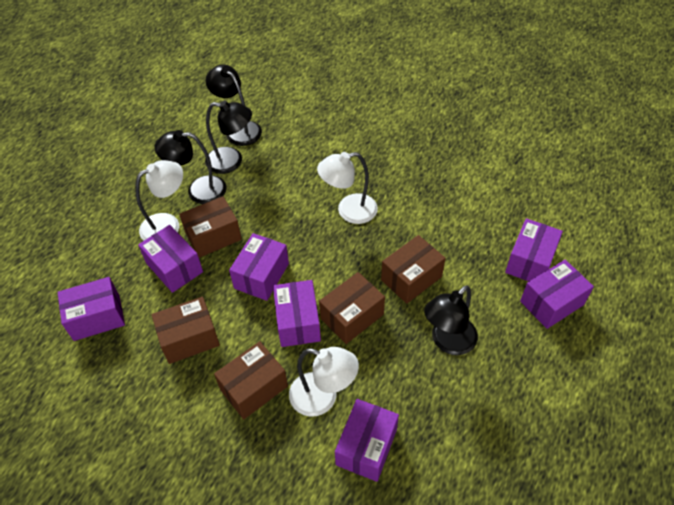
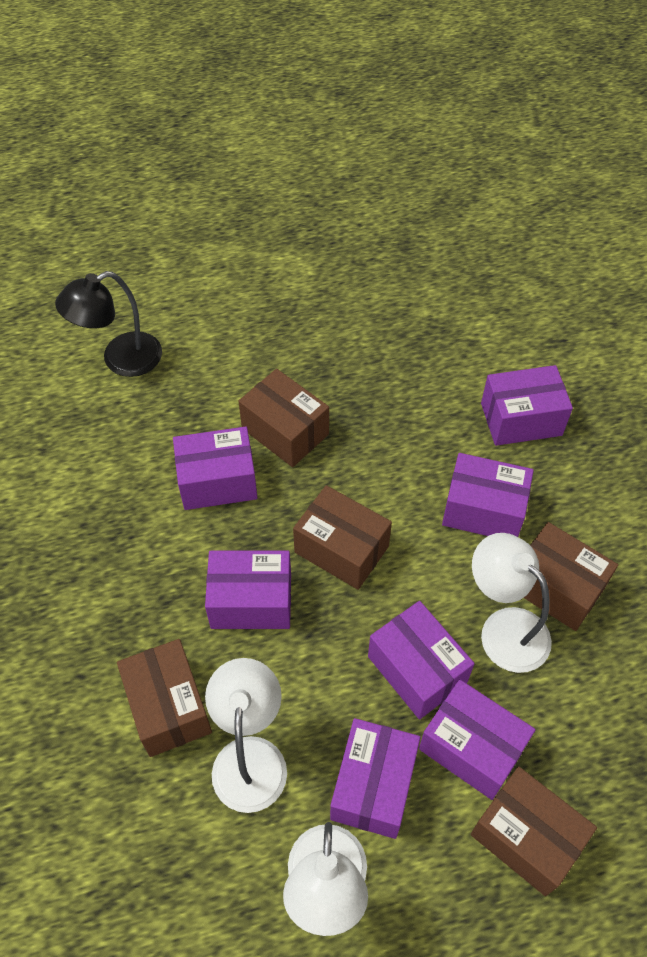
black lamp: [154,130,227,204] [205,64,262,146] [205,100,252,174] [424,285,478,355] = 4 -> [55,271,162,377] = 1

